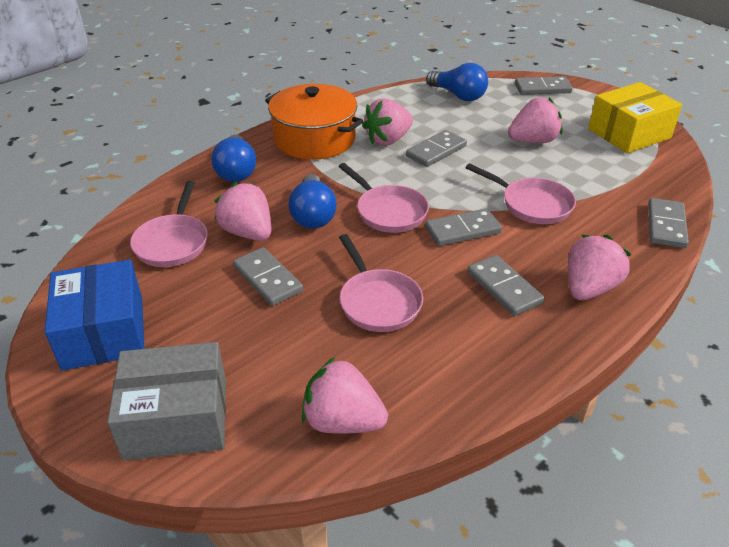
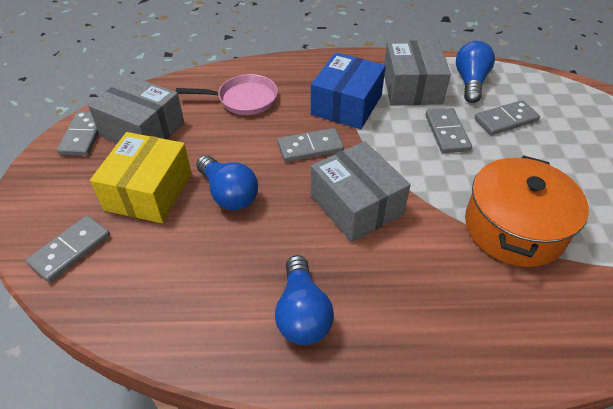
grey box: [107,342,226,461] = 1 -> [88,75,184,143] [311,141,411,242] [384,40,451,105] = 3
grey domino: [233,247,303,306] [406,130,467,167] [425,208,502,246] [467,255,545,316] [515,76,573,95] [648,198,689,248] = 6 -> [26,215,110,283] [57,111,99,156] [277,128,344,162] [426,108,472,153] [475,100,540,135] = 5
pink pan: [130,181,208,267] [338,163,429,233] [339,234,423,332] [466,163,576,224] = 4 -> [176,74,278,115] = 1
pink strawberry: [215,182,271,241] [302,357,388,434] [362,98,413,146] [508,97,562,143] [568,235,632,300] = 5 -> none = 0

